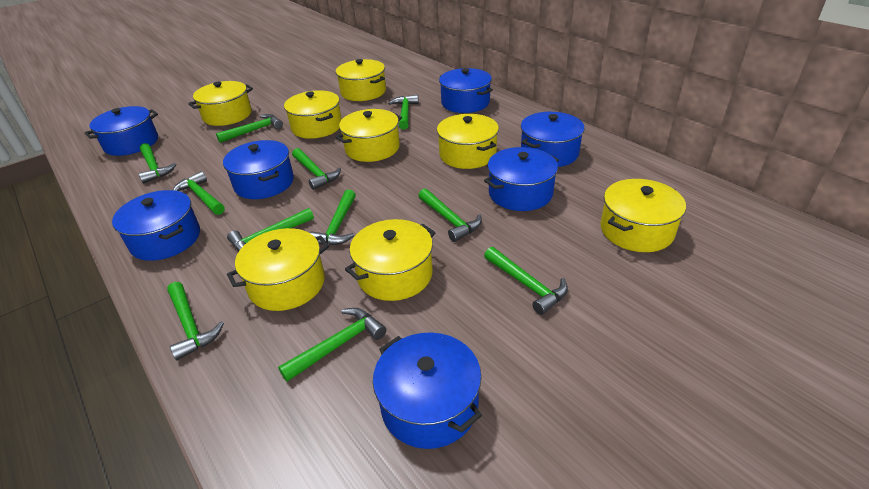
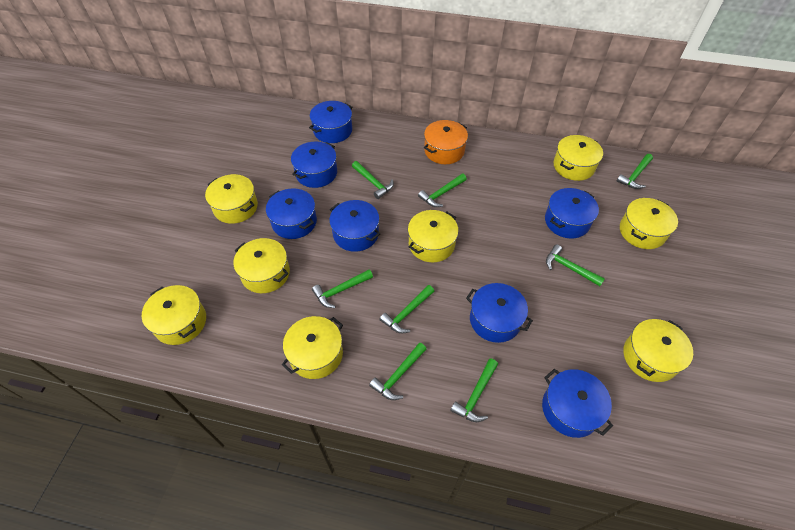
green hammer: [138,143,176,184] [167,282,224,360] [173,171,225,215] [216,114,283,143] [227,208,314,251] [278,308,386,382] [292,148,341,190] [310,190,356,245] [388,95,419,130] [418,188,482,242] [484,247,568,315] = 11 -> [312,270,373,308] [352,161,394,199] [369,342,426,400] [379,285,434,333] [418,174,467,207] [450,359,498,422] [546,244,605,286] [617,154,653,189] = 8
orange pot: none = 0 -> [424,120,468,164] = 1

